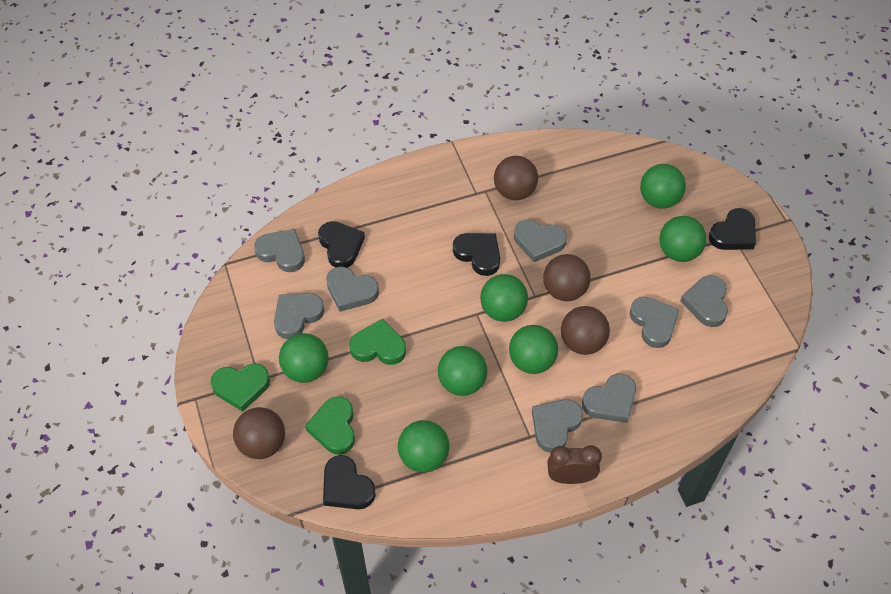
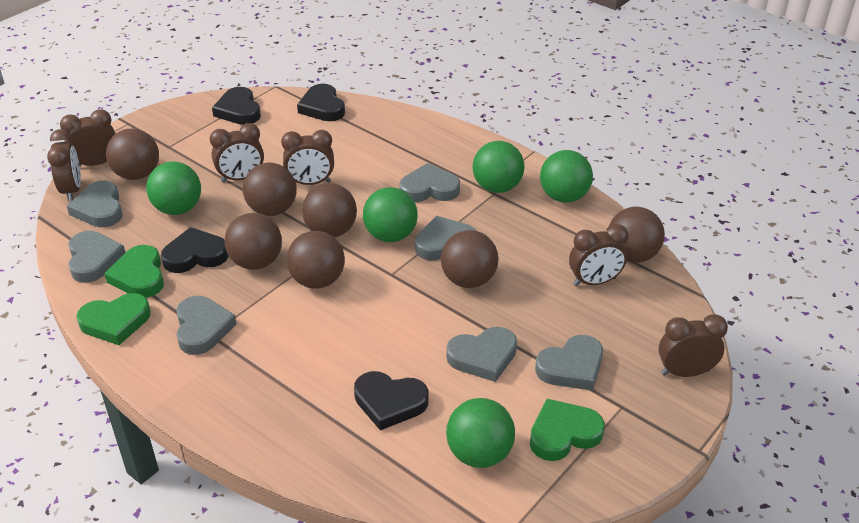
brown ball: [233,407,285,459] [494,156,538,200] [543,254,591,301] [561,306,610,355] = 4 -> [106,129,159,180] [225,213,282,270] [243,163,297,216] [287,231,345,288] [302,183,357,238] [441,230,499,288] [609,207,665,263] = 7
brown clock: [547,445,602,484] = 1 -> [47,129,81,201] [60,109,116,166] [210,123,264,183] [281,130,334,185] [569,224,628,286] [659,314,728,377] = 6
green ball: [279,333,329,383] [398,420,450,473] [438,346,487,396] [480,274,528,322] [509,325,558,374] [640,164,686,209] [659,216,707,262] = 7 -> [146,161,201,215] [363,187,418,242] [446,398,515,468] [472,141,524,193] [540,150,593,203] = 5
grey heart: [254,229,305,272] [274,293,325,339] [326,267,379,312] [514,220,567,262] [532,399,583,453] [582,373,636,423] [630,297,679,348] [680,275,728,327] = 8 -> [67,180,123,227] [68,231,126,283] [176,296,237,355] [399,163,460,202] [415,216,477,260] [446,327,517,382] [535,335,603,391] = 7

